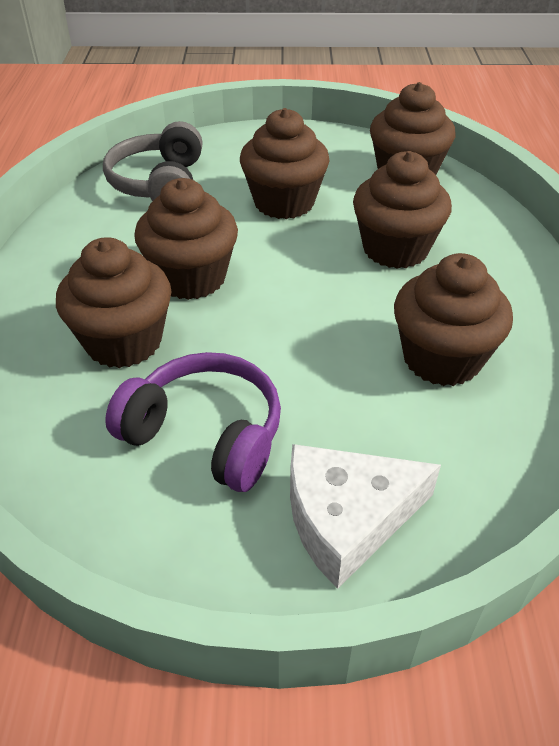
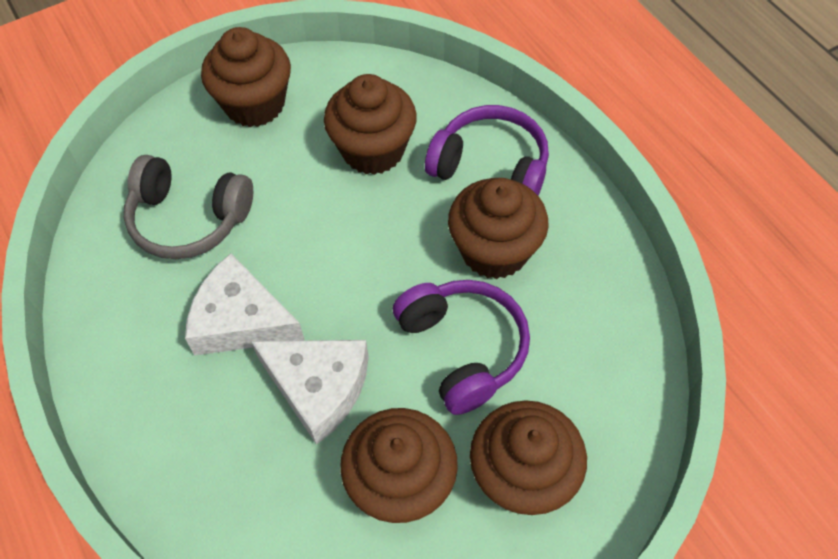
brown cupcake: [56,237,172,368] [134,178,238,300] [240,108,330,219] [353,151,452,269] [370,82,455,175] [394,253,513,386] = 6 -> [201,27,291,127] [324,74,417,175] [340,408,458,523] [448,178,549,279] [470,400,587,515] = 5
purple headphones: [105,352,281,492] = 1 -> [393,280,530,415] [425,105,549,196] = 2
white cheese: [290,444,441,589] = 1 -> [185,253,305,356] [251,340,369,445] = 2

